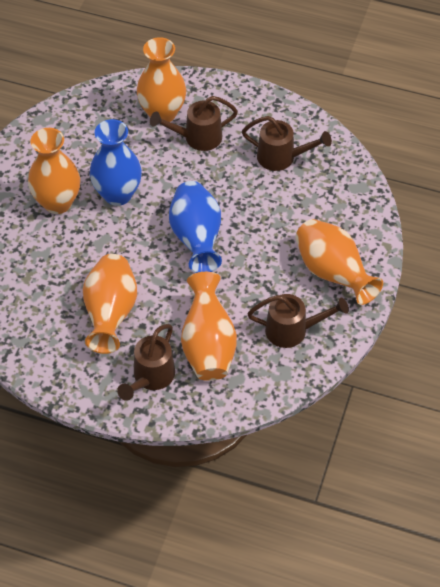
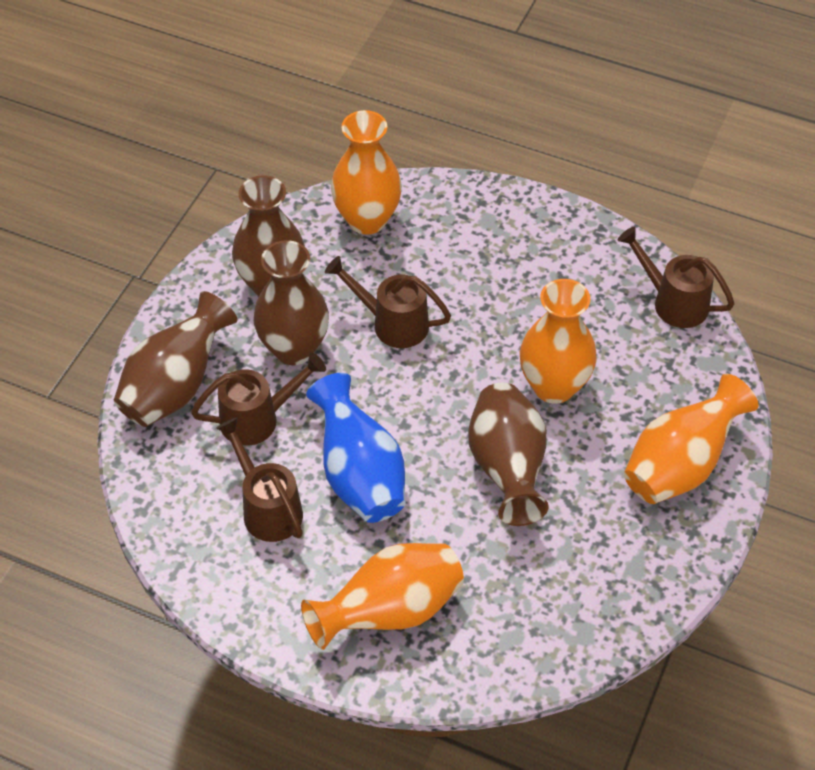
blue vase: [90,119,142,206] [169,181,222,273] = 2 -> [306,373,405,523] = 1
brown vase: none = 0 -> [114,291,237,427] [232,175,305,296] [253,240,329,365] [468,383,549,526] = 4
orange vase: [28,128,80,214] [83,254,137,354] [137,37,186,122] [181,272,237,381] [295,219,383,305] = 5 -> [301,543,464,650] [331,110,402,235] [520,279,597,404] [624,374,759,504] = 4

